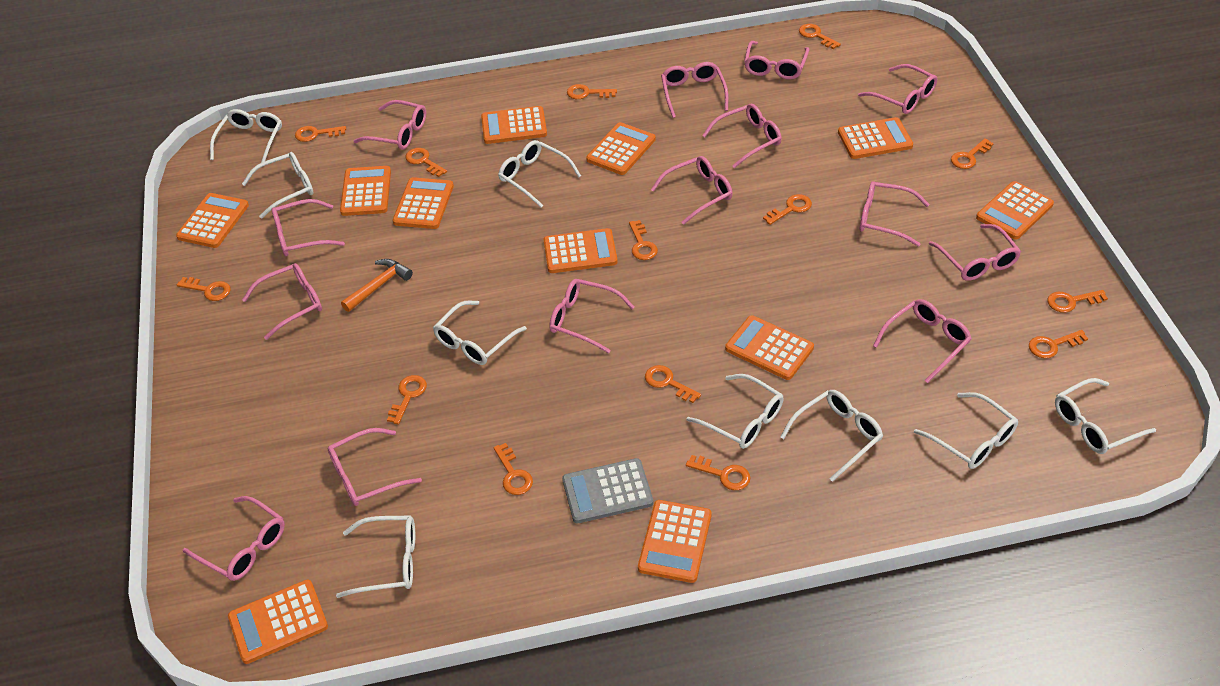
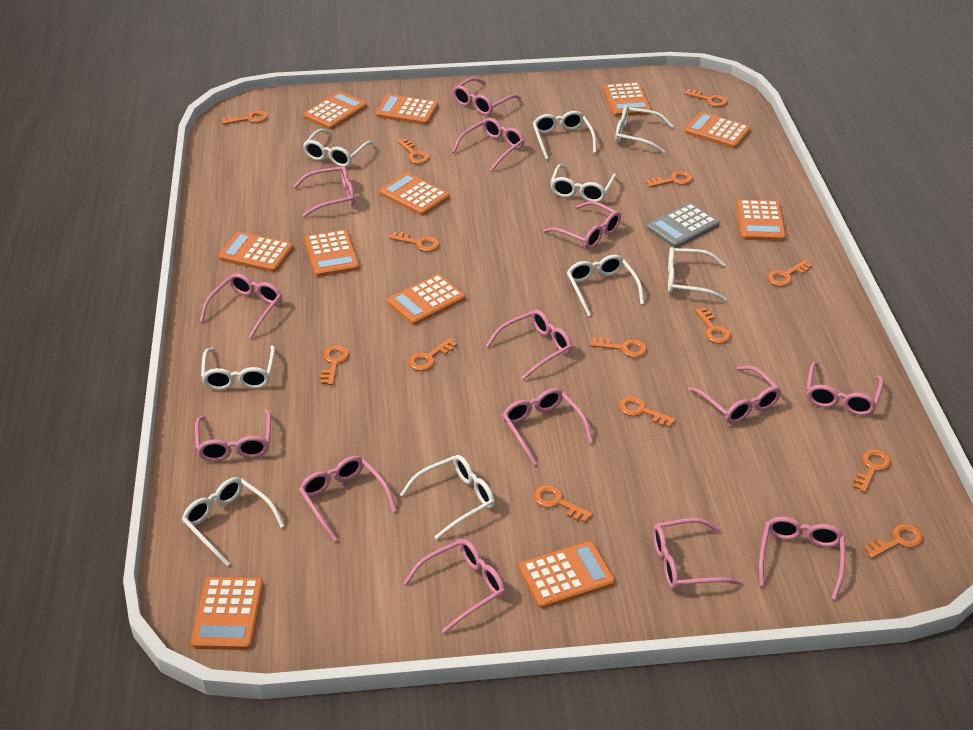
orange hammer: [341,259,413,312] = 1 -> none = 0

